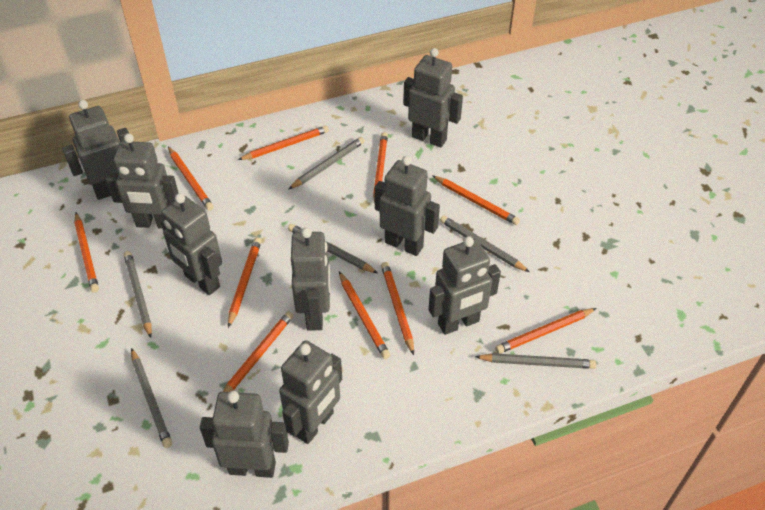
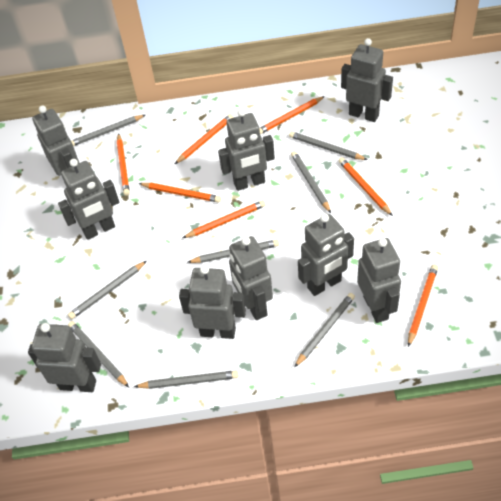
grey pencil: [124,251,152,338] [131,348,172,448] [288,137,365,190] [288,224,378,273] [440,216,530,272] [475,353,597,369] = 6 -> [68,261,147,319] [68,321,129,388] [71,115,145,146] [134,370,238,389] [187,239,279,263] [289,131,367,160] [291,151,331,213] [294,293,355,367] = 8
orange pencil: [74,213,99,293] [168,147,214,211] [223,311,294,392] [228,237,262,328] [238,125,329,160] [339,271,390,359] [373,132,388,204] [381,262,414,355] [432,175,520,225] [495,308,597,354] = 10 -> [117,133,130,196] [139,183,221,203] [175,114,234,164] [183,200,266,238] [259,96,325,134] [339,157,393,216] [408,265,438,347] = 7

